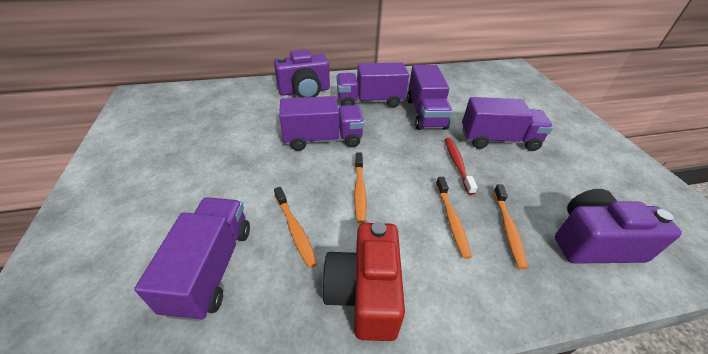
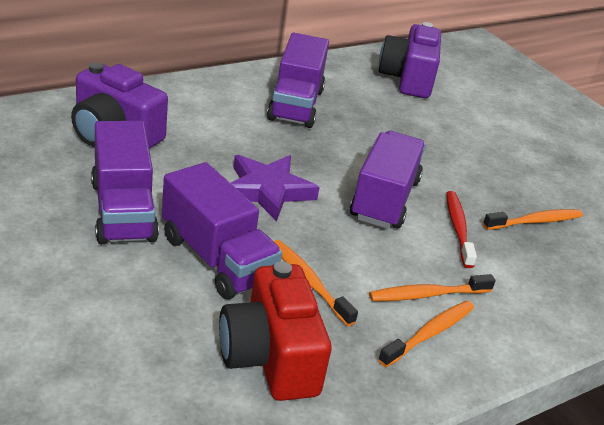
purple star: none = 0 -> [231,155,320,222] = 1
purple truck: [134,197,250,321] [279,96,364,151] [336,63,409,108] [407,65,453,130] [462,97,553,151] = 5 -> [91,121,159,244] [162,162,282,299] [267,33,329,128] [350,131,426,229] = 4

